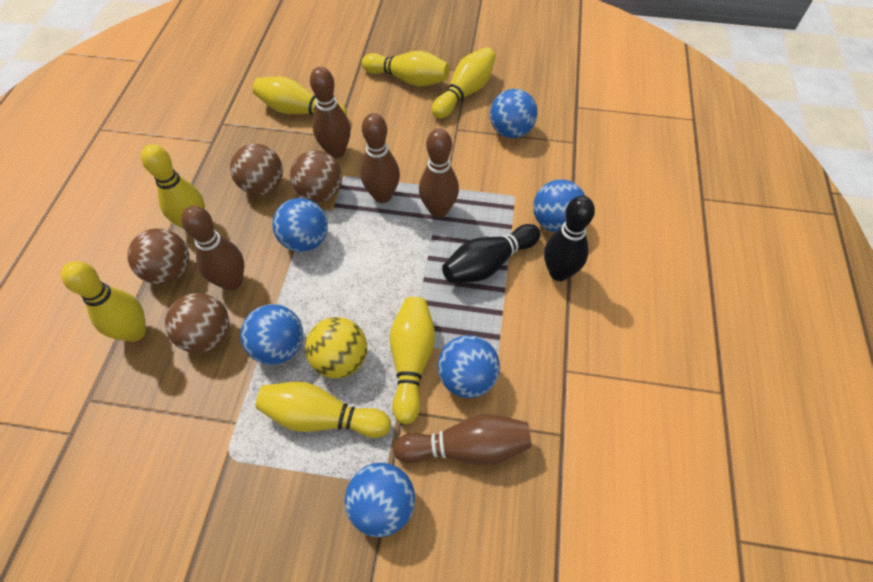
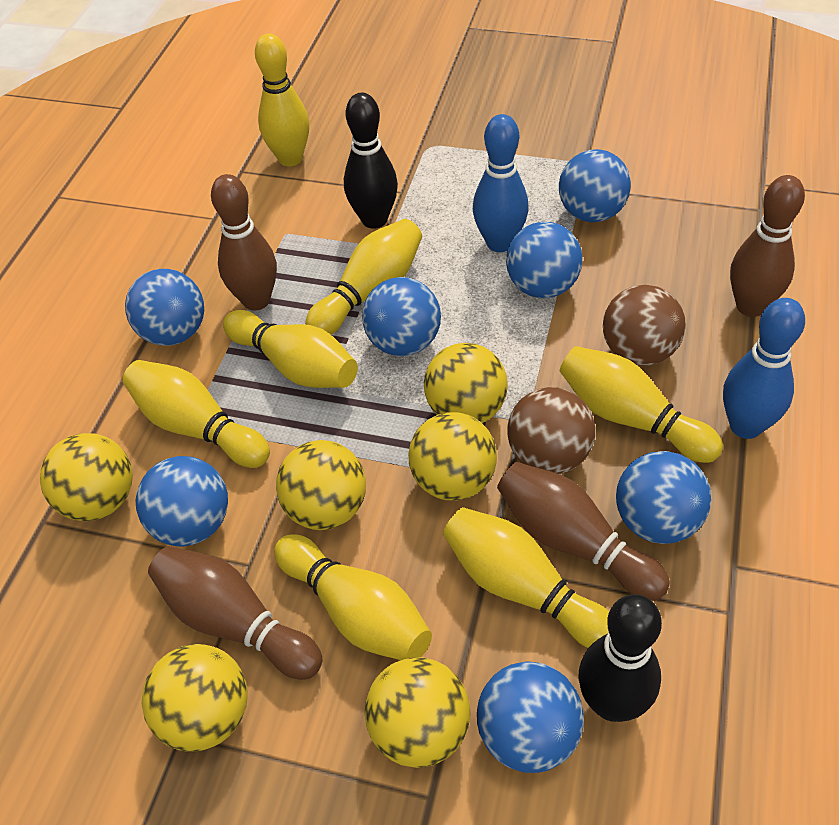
blue ball: [240,304,303,365] [272,198,328,252] [344,463,415,537] [438,335,500,398] [490,89,537,138] [533,179,585,232] = 6 -> [125,269,204,346] [135,456,228,547] [362,277,441,356] [477,661,584,773] [506,222,583,298] [559,149,631,222] [616,451,711,544] = 7
blue bowling pin: none = 0 -> [473,114,529,252] [723,298,805,439] = 2
brown ball: [127,228,189,284] [165,293,230,353] [230,144,283,195] [290,150,342,202] = 4 -> [507,387,595,474] [603,285,686,366] = 2
brown bowling pin: [181,206,244,291] [310,67,351,158] [360,113,400,203] [393,414,532,466] [419,128,459,218] = 5 -> [148,546,323,680] [211,174,277,310] [497,462,670,601] [730,175,805,317] = 4
yellow ball: [305,317,367,379] = 1 -> [40,433,133,521] [142,644,248,752] [276,440,366,530] [365,657,470,768] [408,412,497,501] [424,343,508,423] = 6

